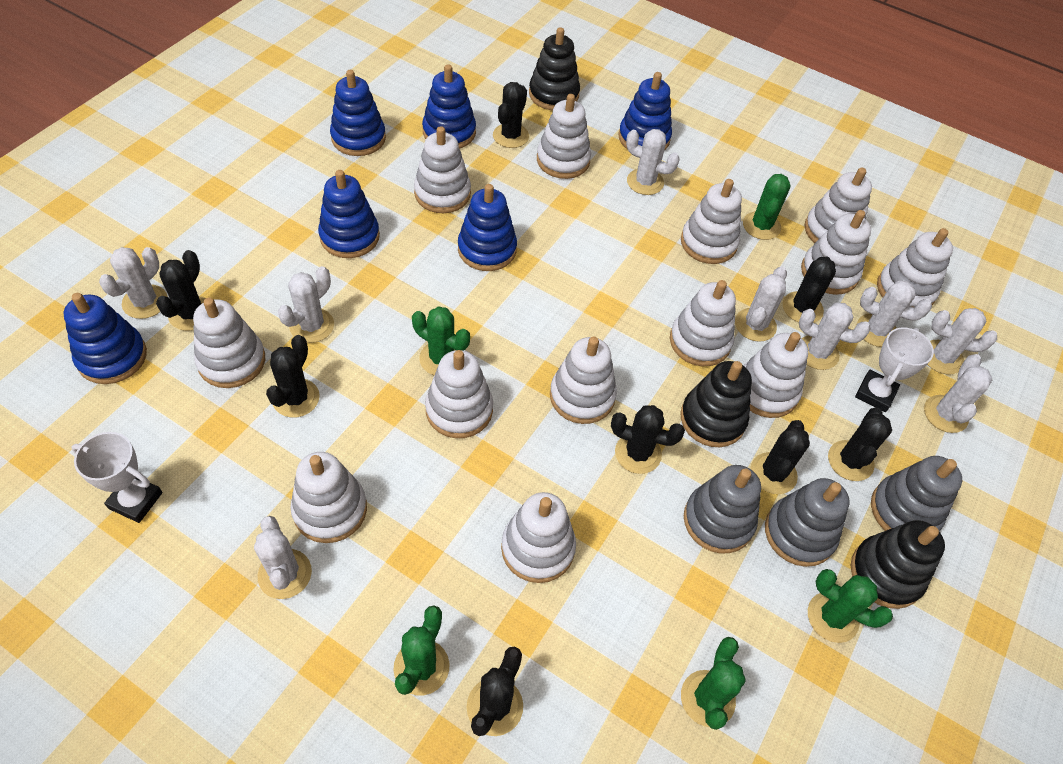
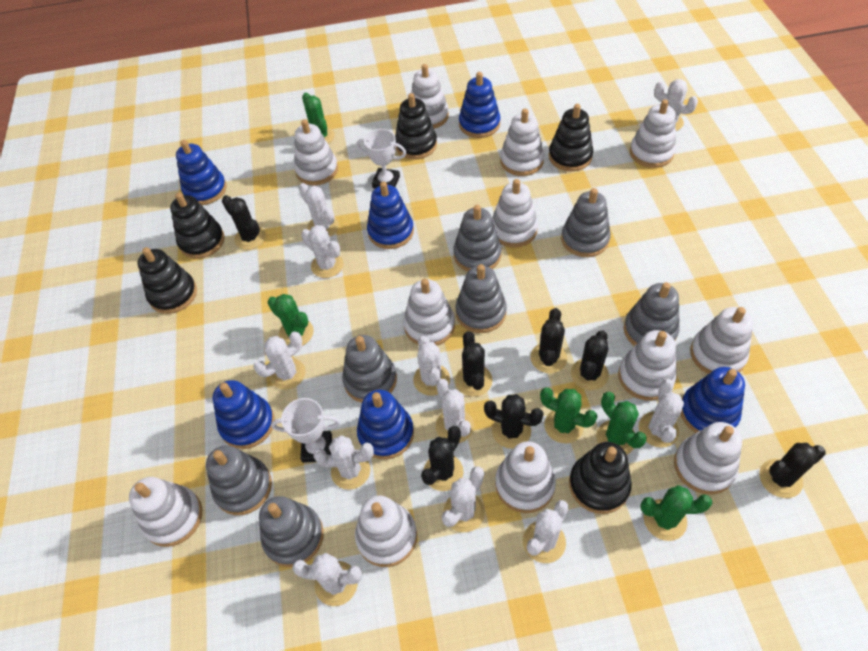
black cactus: [156,250,206,331] [266,335,320,418] [467,646,523,736] [493,82,529,148] [611,405,685,474] [750,420,810,494] [783,257,836,323] [828,408,892,481] = 8 -> [222,195,266,250] [421,426,464,491] [455,331,493,397] [484,394,544,449] [531,308,567,373] [571,330,609,390] [759,443,826,498] = 7
black stacking toy: [529,27,580,110] [680,361,752,447] [851,520,945,609] = 3 -> [138,247,197,314] [170,192,225,259] [395,93,437,159] [549,104,593,172] [569,442,632,514] = 5
grey stacking toy: [684,465,761,553] [765,478,849,567] [871,456,962,531] = 3 -> [206,445,272,515] [259,496,324,567] [342,335,397,403] [453,205,502,272] [456,264,507,333] [561,188,611,257] [624,282,680,346] = 7
white cactus: [99,247,168,319] [254,516,312,599] [278,266,334,343] [626,129,680,195] [735,266,787,342] [799,303,871,370] [857,280,932,347] [924,354,992,433] [927,308,997,375] = 9 -> [254,332,306,390] [292,553,362,606] [299,183,339,237] [301,225,344,278] [313,435,374,490] [413,336,450,396] [436,379,474,443] [442,466,485,532] [523,500,569,563] [638,379,684,448] [654,79,698,131] = 11
white stacking toy: [193,298,265,388] [290,452,367,543] [414,126,471,213] [425,350,493,438] [501,492,576,583] [537,94,591,179] [550,337,617,424] [670,280,736,366] [681,179,742,264] [743,332,808,418] [801,210,871,295] [804,167,872,243] [877,228,953,307] = 13 -> [129,477,202,547] [294,119,338,186] [355,496,417,567] [403,278,455,346] [411,64,449,129] [492,179,538,248] [495,441,556,513] [500,109,544,176] [618,330,676,401] [630,99,676,168] [674,422,742,495] [690,307,753,374] = 12

